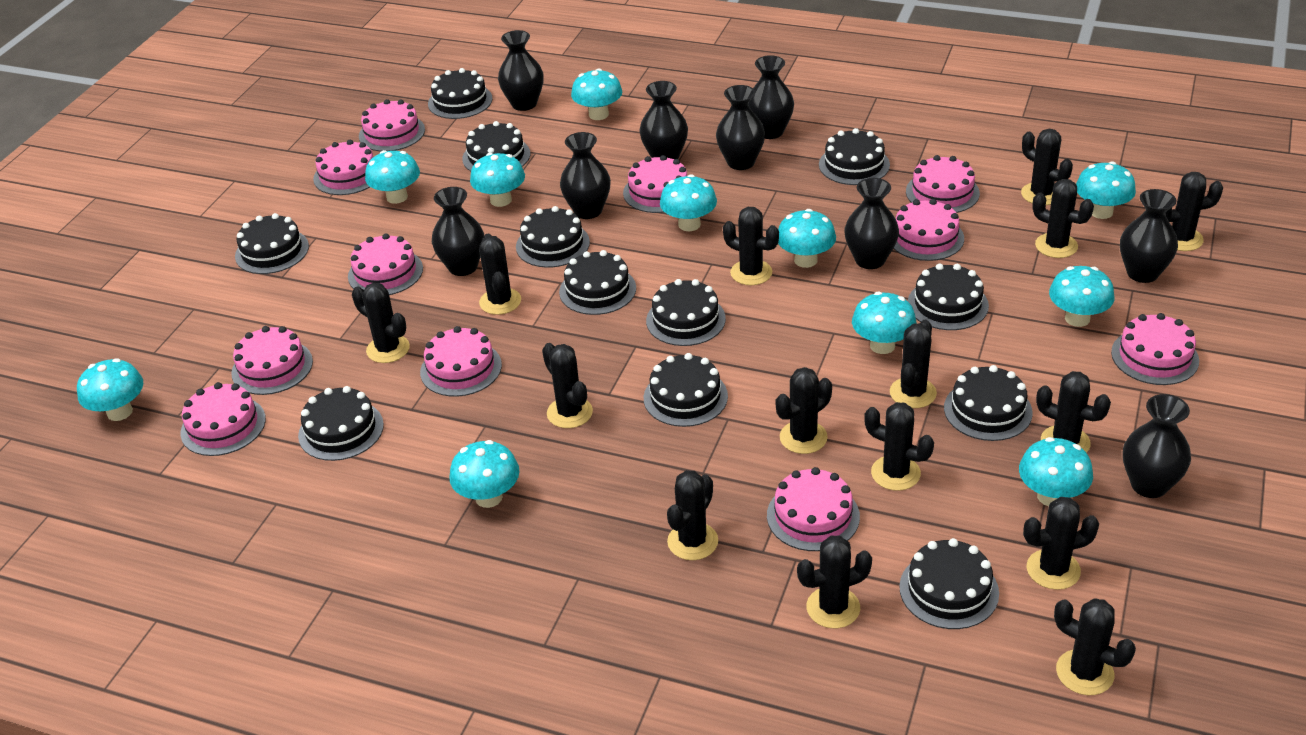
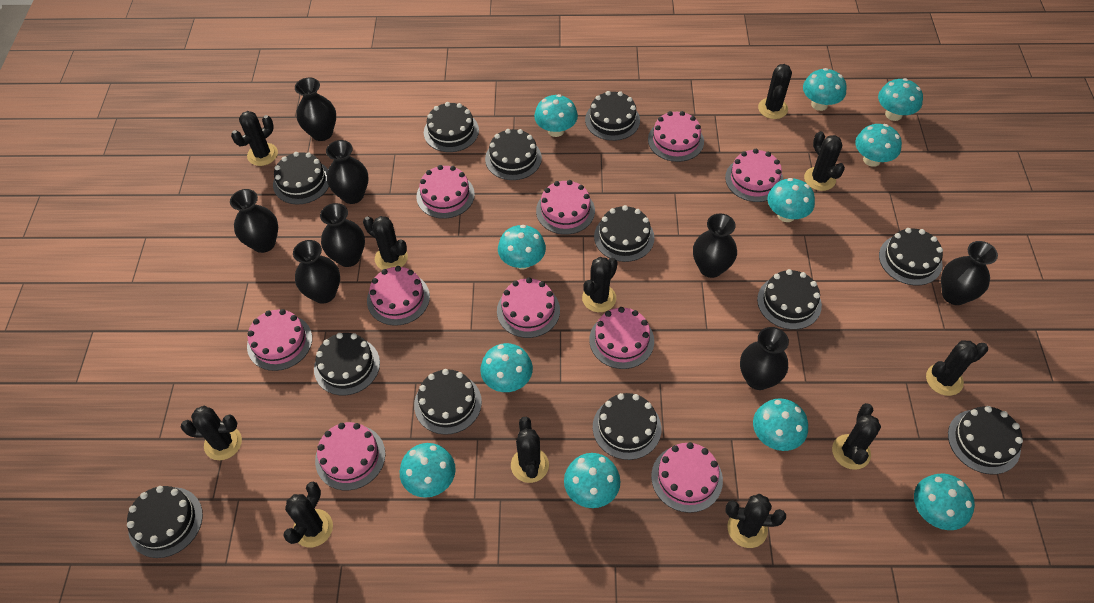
black cactus: [352,283,410,363] [479,234,521,315] [542,343,593,428] [667,470,718,560] [723,207,779,285] [776,367,832,454] [797,535,872,628] [864,402,934,491] [890,320,937,408] [1021,129,1073,205] [1023,497,1099,590] [1032,179,1094,258] [1036,371,1111,453] [1054,598,1136,695] [1165,172,1223,251] = 15 -> [181,406,242,460] [231,111,278,166] [283,481,333,547] [363,216,408,270] [511,417,549,483] [582,257,618,312] [726,494,786,548] [758,64,792,119] [804,131,845,191] [832,403,881,470] [926,340,988,396] = 11
black vase: [432,187,484,276] [498,30,544,111] [560,132,611,219] [639,81,688,160] [716,85,765,170] [748,55,794,139] [844,178,899,269] [1120,189,1178,283] [1123,394,1191,498] = 9 -> [230,189,278,253] [293,240,340,304] [295,77,336,141] [320,203,365,267] [326,140,368,204] [693,214,737,278] [740,327,789,390] [941,241,998,305] = 8
pink cake: [181,382,266,456] [231,326,313,395] [313,140,373,195] [348,233,423,295] [359,99,425,152] [420,326,502,397] [623,155,687,213] [767,467,860,551] [893,199,964,261] [906,155,980,213] [1111,313,1199,385] = 11 -> [247,309,312,371] [315,422,385,490] [367,266,430,326] [416,165,475,219] [497,277,560,338] [536,180,595,235] [589,307,654,369] [648,111,704,162] [651,442,723,513] [725,149,784,202] = 10

